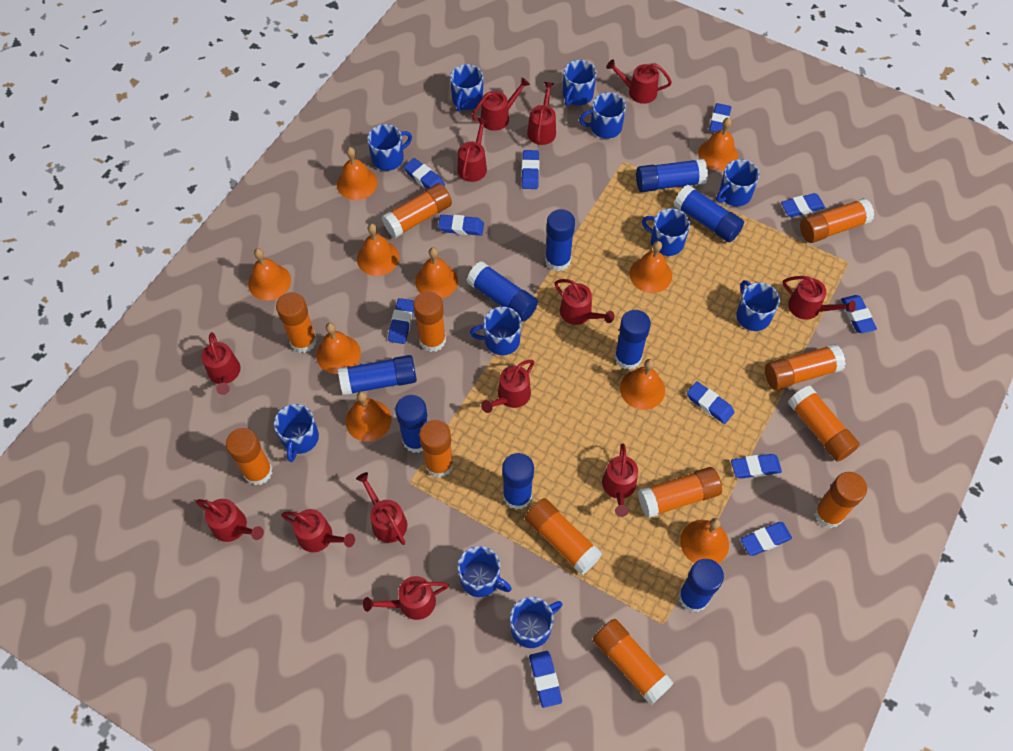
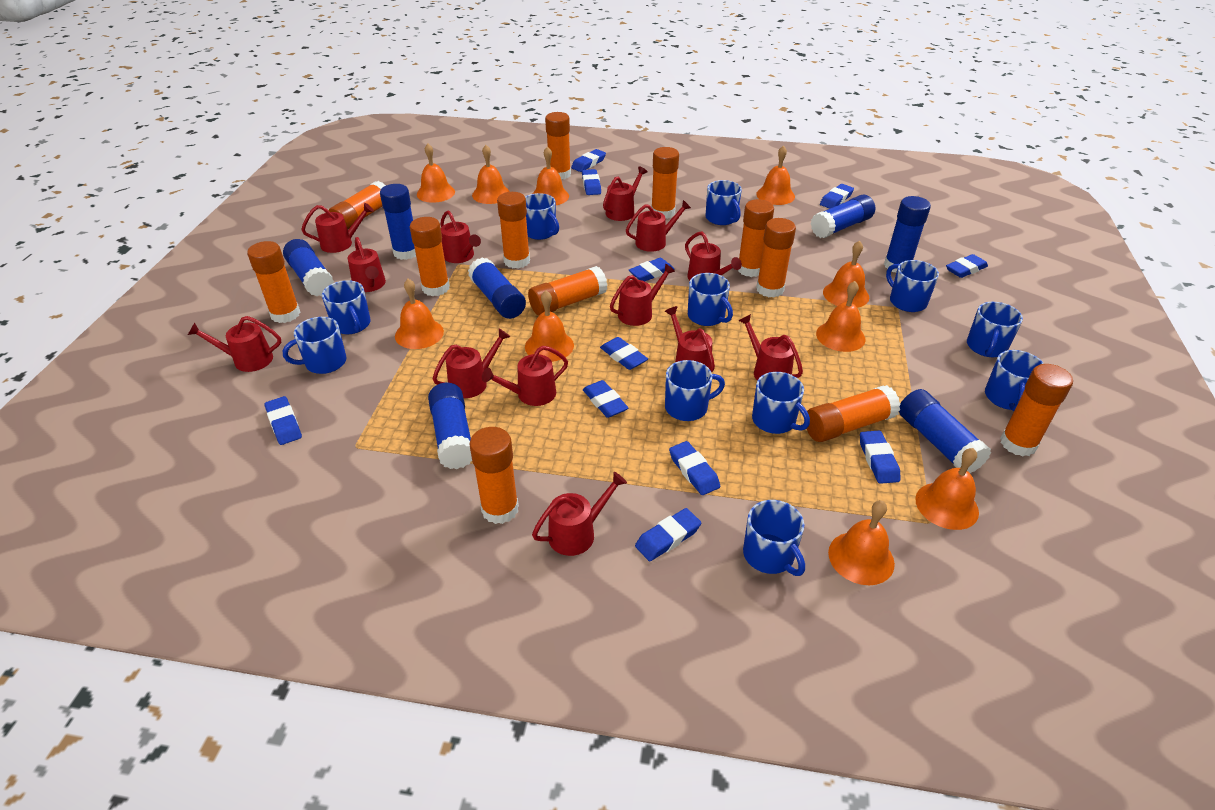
blue glue stick: [338,355,417,396] [395,395,427,453] [467,261,538,322] [502,453,534,510] [545,209,575,271] [614,310,651,370] [636,159,708,192] [674,185,744,242] [679,559,724,612] = 9 -> [283,239,334,297] [380,184,416,260] [428,383,472,469] [468,257,526,319] [811,194,875,238] [884,196,931,272] [899,389,991,473] = 7

